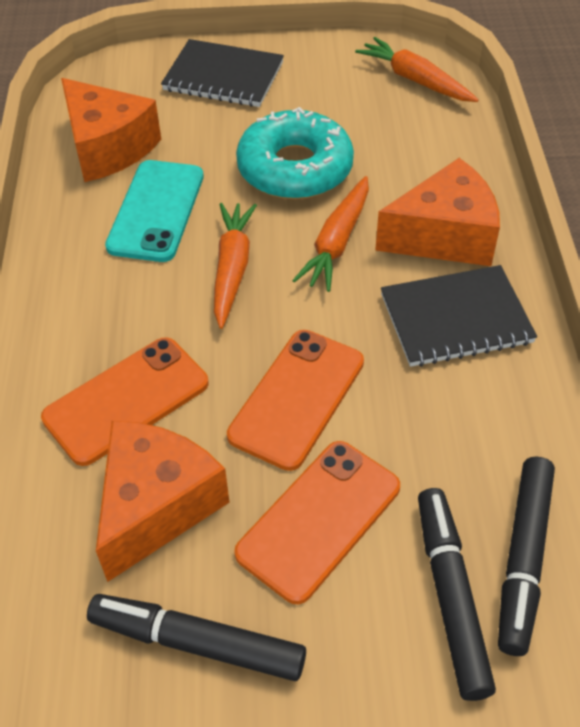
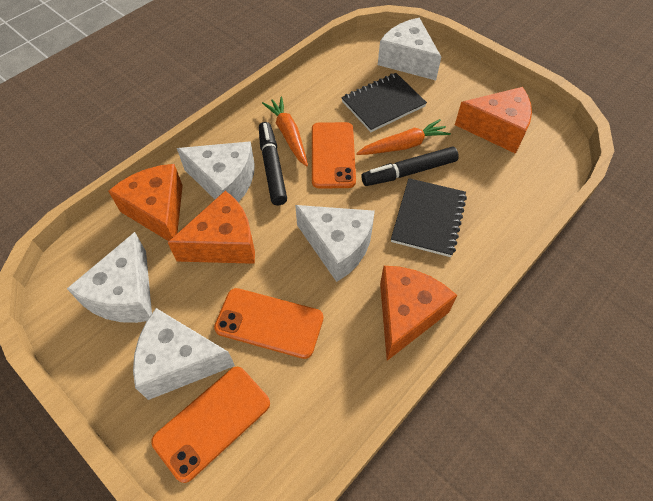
black marker: [87,594,306,681] [418,488,496,701] [498,457,555,656] = 3 -> [259,122,287,205] [361,147,459,186] = 2
orange carrot: [214,203,257,329] [292,176,369,292] [355,37,479,102] = 3 -> [262,97,308,167] [356,119,451,155] = 2
orange cheese: [61,78,161,182] [96,421,230,582] [375,158,500,266] = 3 -> [108,164,183,241] [167,191,255,264] [380,266,457,361] [455,87,532,154] = 4
turquoise donut: [236,107,354,200] = 1 -> none = 0
turquoise phone: [105,160,204,262] = 1 -> none = 0
white cheese: none = 0 -> [67,232,152,323] [133,308,235,400] [177,141,255,202] [295,205,375,282] [378,18,441,80] = 5

